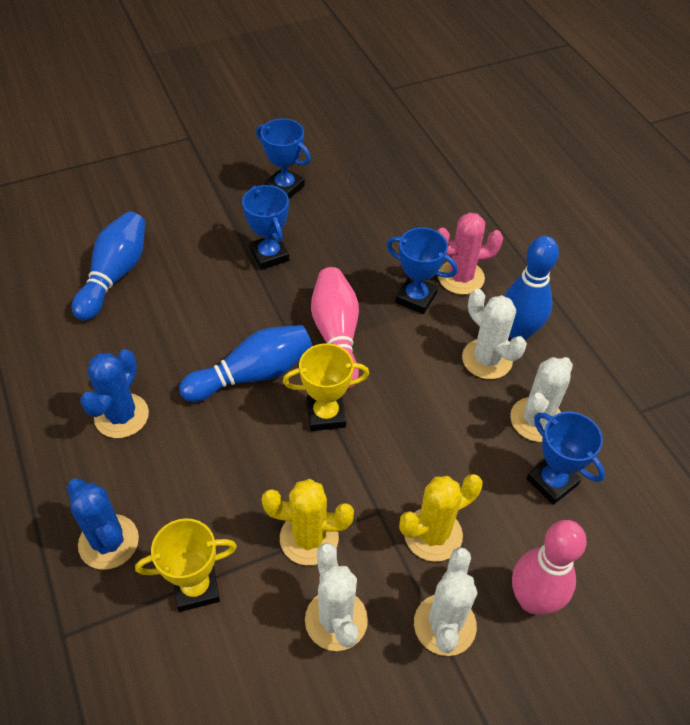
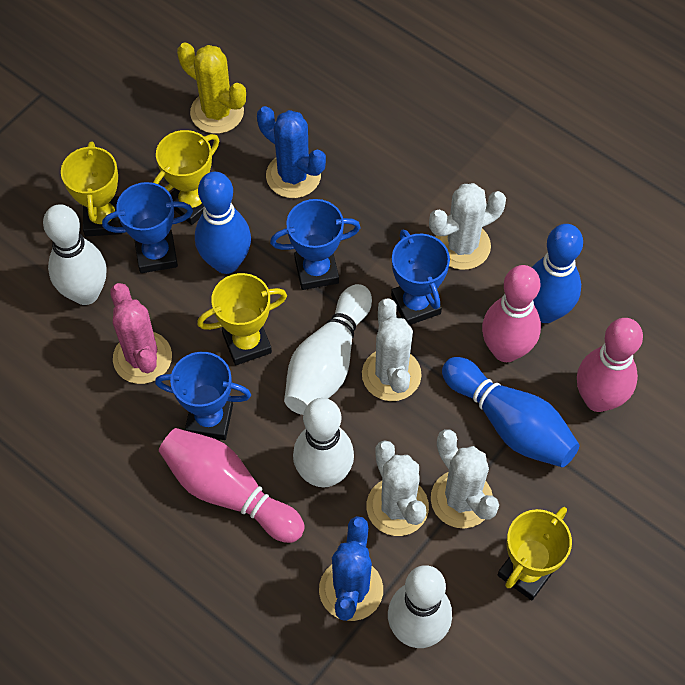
pink bowling pin: [311,267,359,389] [512,520,587,614] = 2 -> [159,428,305,543] [482,265,541,362] [577,318,643,412] = 3
white bowling pin: none = 0 -> [43,204,106,305] [284,284,372,415] [293,398,354,487] [388,565,452,648] = 4
yellow cactus: [262,479,354,565] [399,474,482,562] = 2 -> [177,42,246,134] = 1
yellow trophy: [135,518,237,612] [283,344,369,431] = 2 -> [61,142,122,237] [153,130,219,225] [197,273,287,365] [497,507,572,600] = 4

